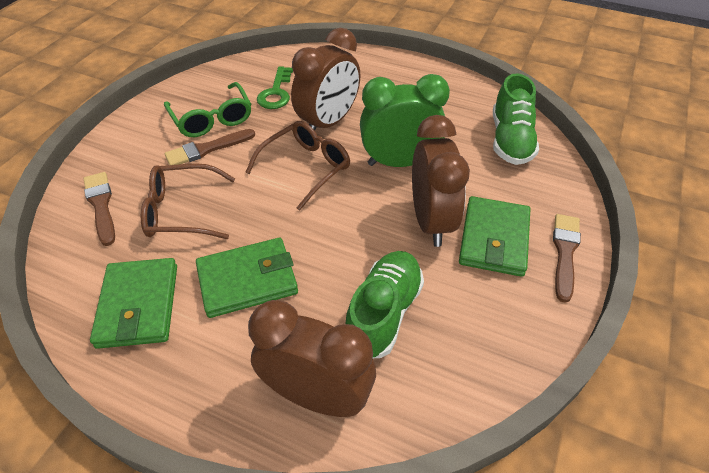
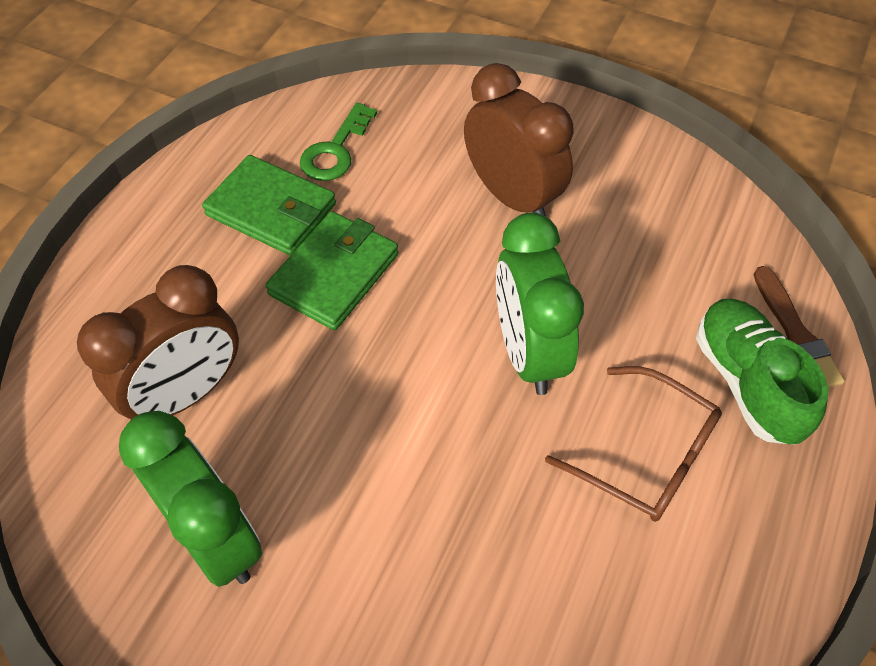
brown brush: [83,172,115,246] [165,129,255,165] [553,214,581,303] = 3 -> [754,266,845,388] = 1
brown clock: [248,300,376,417] [291,28,360,131] [412,115,470,247] = 3 -> [77,265,239,419] [464,63,574,217] = 2
brown glasses: [140,163,235,239] [245,121,350,211] = 2 -> [545,366,722,522] = 1
green clock: [360,74,450,167] = 1 -> [119,411,262,587] [496,212,584,395] = 2
green glasses: [164,82,251,137] = 1 -> none = 0
green shoe: [346,251,424,358] [493,73,539,165] = 2 -> [696,299,828,445] = 1
green wallet: [90,258,177,349] [196,238,298,318] [459,196,531,277] = 3 -> [202,155,336,256] [265,211,398,330] = 2

